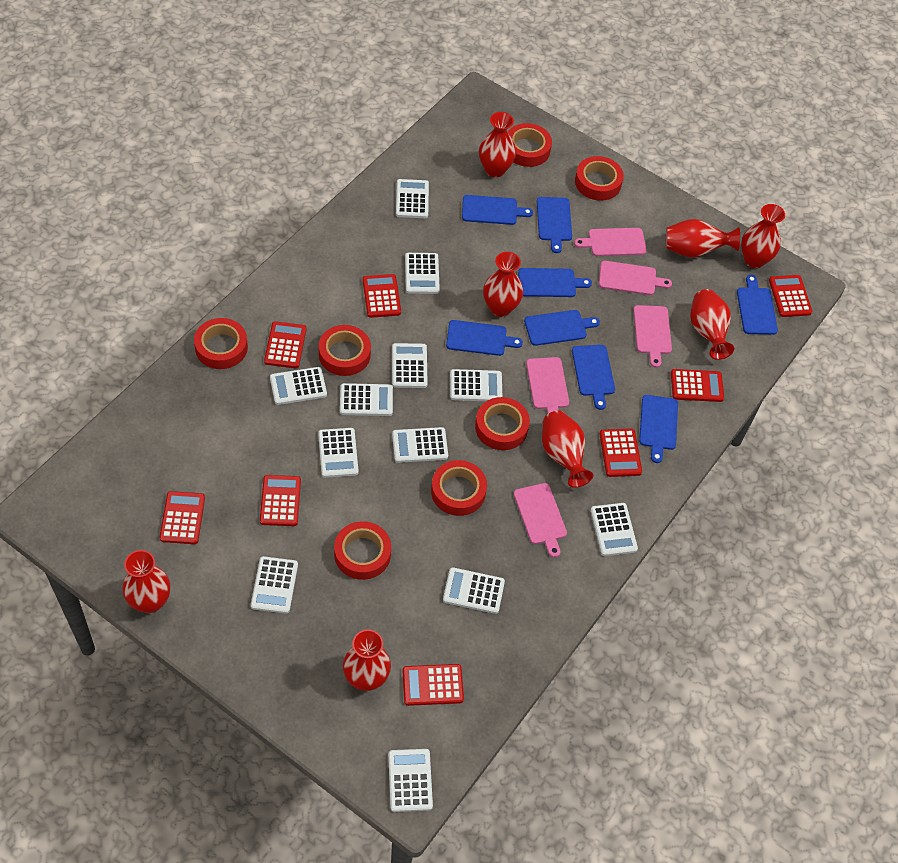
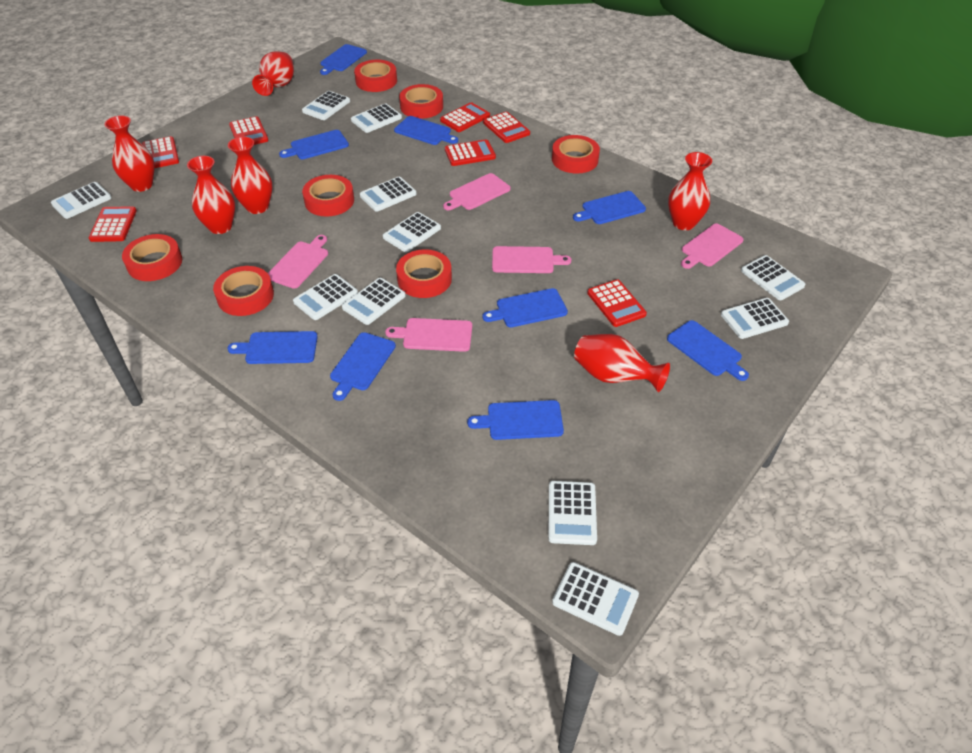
blue cutting board: [446,320,523,356] [462,195,533,225] [518,268,592,297] [524,310,600,346] [537,197,572,253] [572,345,615,410] [639,395,678,463] [737,275,778,335] = 8 -> [227,331,318,364] [279,130,349,159] [320,44,367,75] [330,332,396,401] [394,116,458,145] [467,400,564,440] [482,288,568,327] [573,191,646,224] [667,320,749,381] = 9
red calculator: [160,491,205,544] [260,475,301,526] [264,321,306,368] [363,274,401,318] [402,664,464,706] [600,429,642,477] [671,369,724,402] [769,275,812,317] = 8 -> [89,206,137,242] [142,136,179,168] [229,116,269,145] [440,102,490,132] [445,139,496,166] [483,112,530,143] [587,279,647,327] = 7
red vase: [122,550,170,613] [343,629,391,691] [479,112,516,177] [483,252,523,317] [542,410,593,488] [666,219,740,258] [690,289,734,360] [741,204,785,268] = 8 -> [104,115,155,192] [187,156,235,234] [228,137,273,214] [252,51,294,96] [574,334,670,392] [668,152,712,230] = 6
white calculator: [251,556,298,614] [270,367,327,405] [318,428,359,478] [340,383,393,416] [388,749,433,812] [392,343,428,388] [392,427,448,463] [396,179,429,218] [405,253,440,294] [443,567,505,614] [450,369,502,401] [590,503,638,556] = 12 -> [51,182,112,219] [293,274,358,320] [302,91,350,120] [342,278,406,325] [351,103,402,133] [360,177,416,212] [383,212,441,252] [549,481,597,545] [552,562,639,636] [721,298,789,339] [741,255,805,300] = 11

